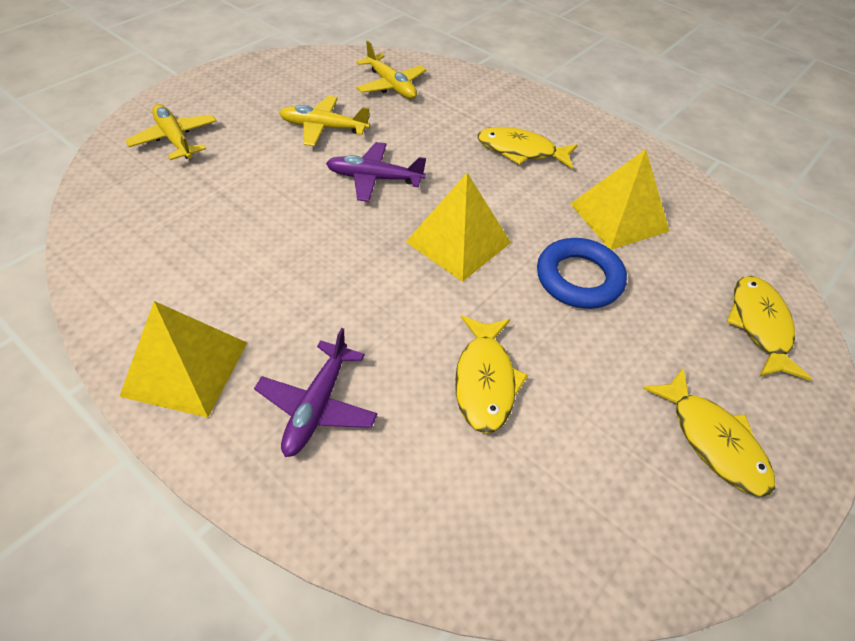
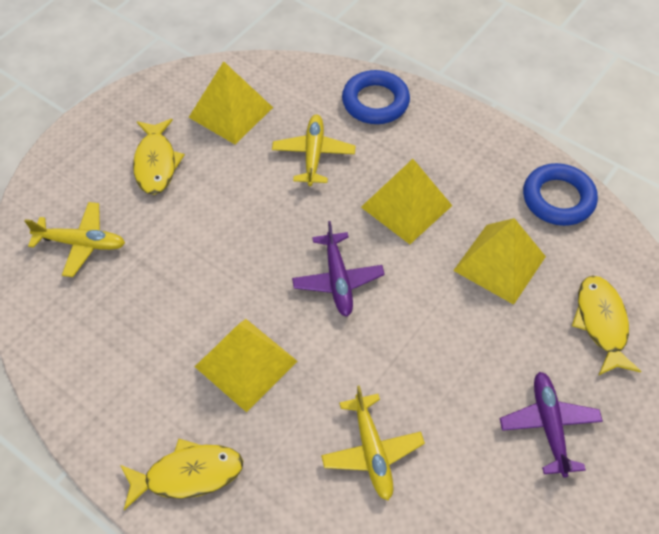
blue ring: [537,238,627,309] = 1 -> [342,70,410,124] [523,163,598,226] = 2
yellow fish: [455,315,528,434] [477,127,578,169] [643,368,775,497] [726,276,812,381] = 4 -> [120,439,243,510] [133,119,185,195] [572,276,641,376] = 3
yellow pyramid: [119,301,247,418] [406,173,511,282] [571,149,670,250] = 3 -> [189,61,273,144] [195,319,298,412] [361,159,452,244] [453,218,546,305] = 4

